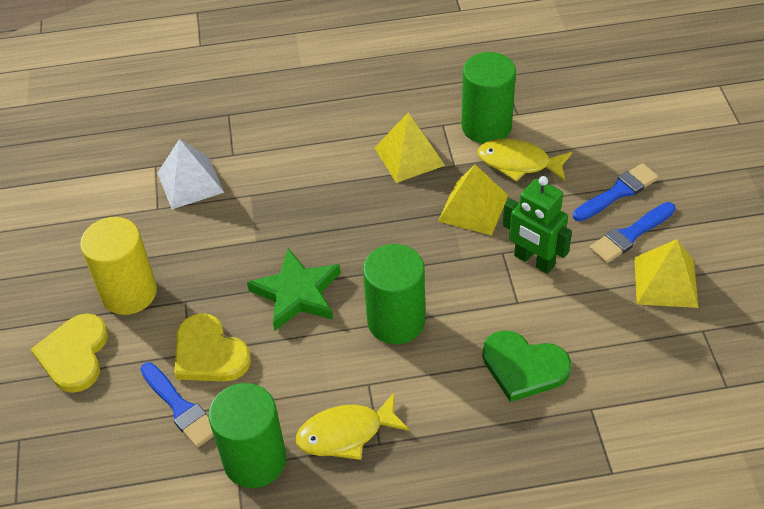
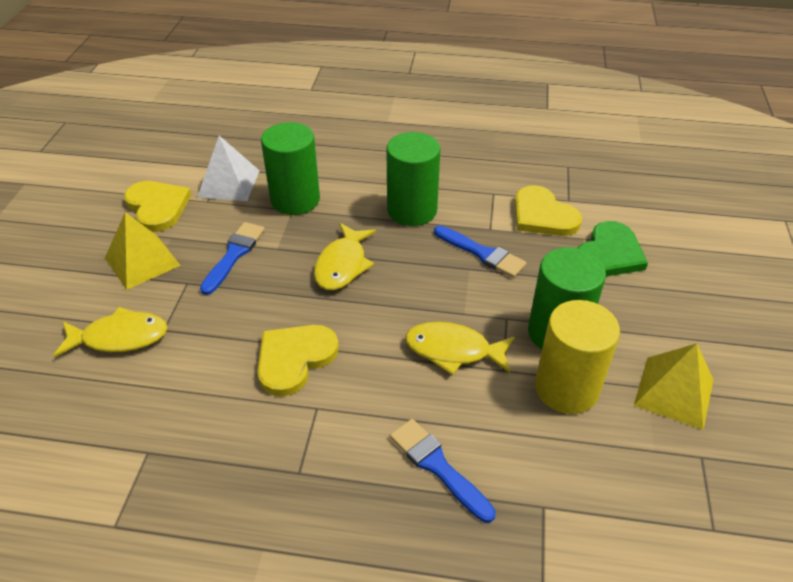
green robot: [503,176,572,274] = 1 -> none = 0
green star: [247,248,341,331] = 1 -> none = 0
yellow fish: [296,393,410,460] [478,139,572,182] = 2 -> [53,307,168,357] [314,223,376,290] [405,322,515,375] = 3
yellow heart: [31,313,108,393] [174,313,251,382] = 2 -> [124,181,191,232] [257,325,339,396] [515,185,582,236] = 3
yellow pyramid: [375,113,445,183] [438,165,508,235] [634,239,698,308] = 3 -> [105,212,181,290] [634,343,714,430] = 2

